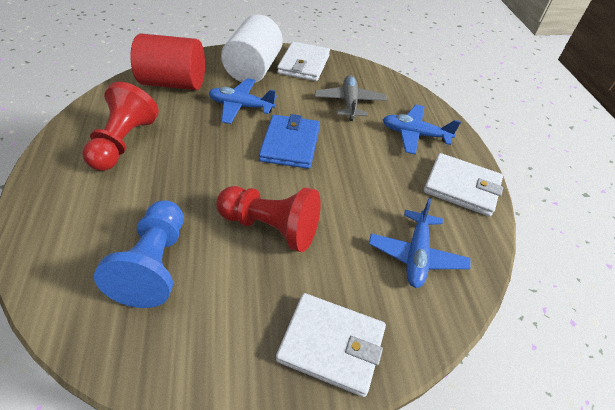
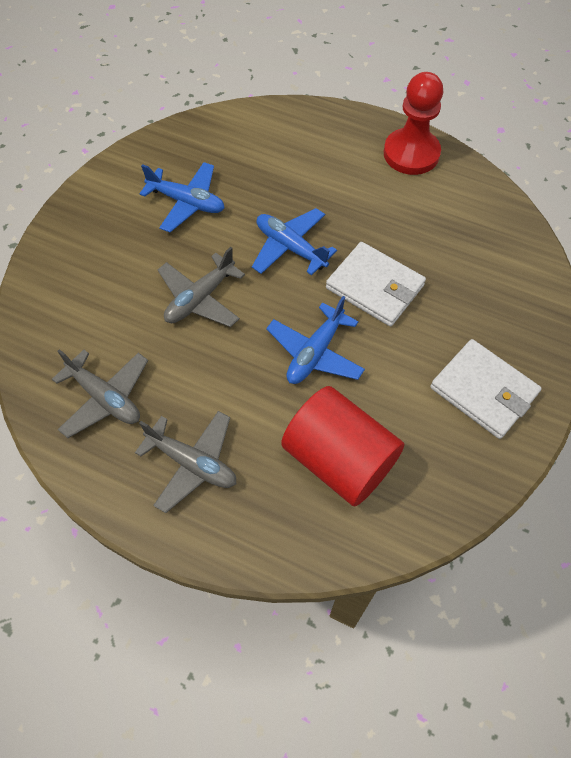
blue pawn: [94,200,183,308] = 1 -> none = 0
blue wallet: [259,114,320,169] = 1 -> none = 0
grey plane: [315,75,387,121] = 1 -> [52,349,148,438] [135,411,236,513] [158,247,245,327] = 3
red pawn: [82,82,159,171] [216,186,321,252] = 2 -> [384,72,443,175] = 1
white cylinder: [221,15,283,83] = 1 -> none = 0
white wallet: [276,293,386,397] [277,42,330,81] [424,153,503,217] = 3 -> [326,242,426,326] [430,339,542,439] = 2

